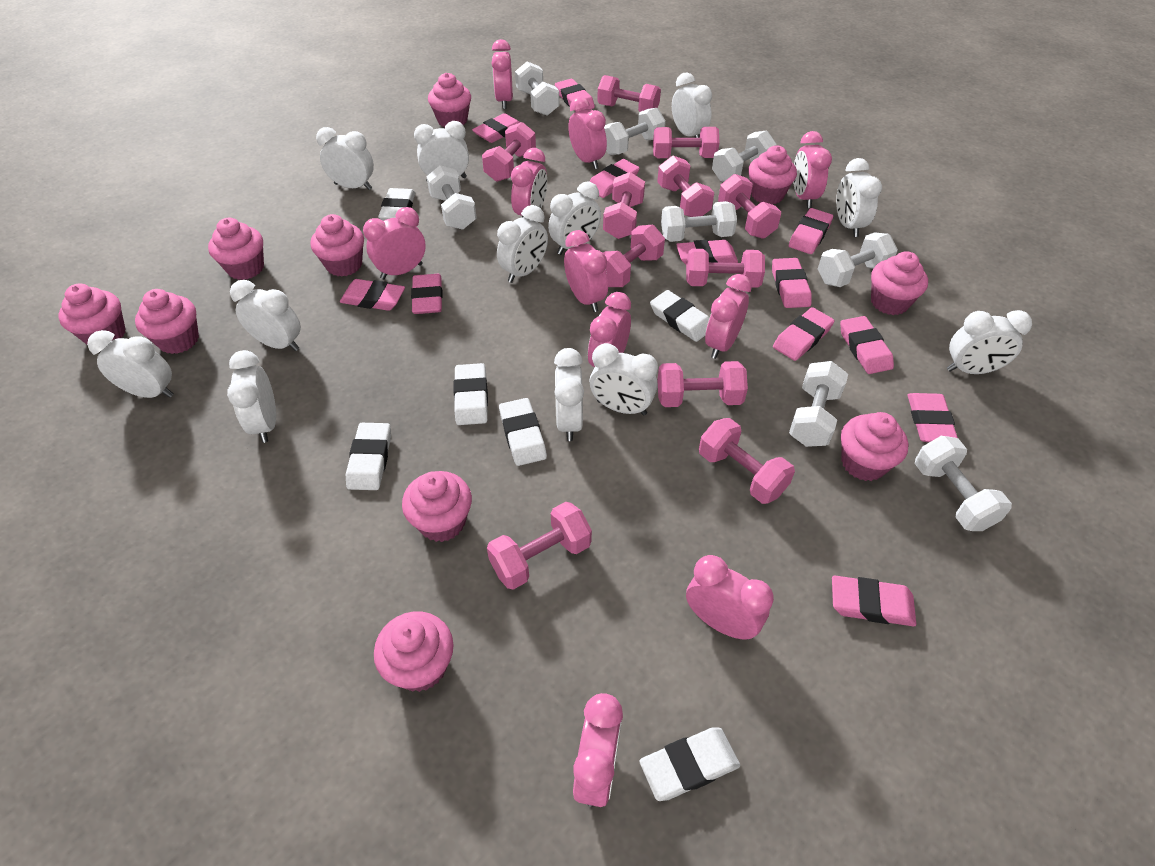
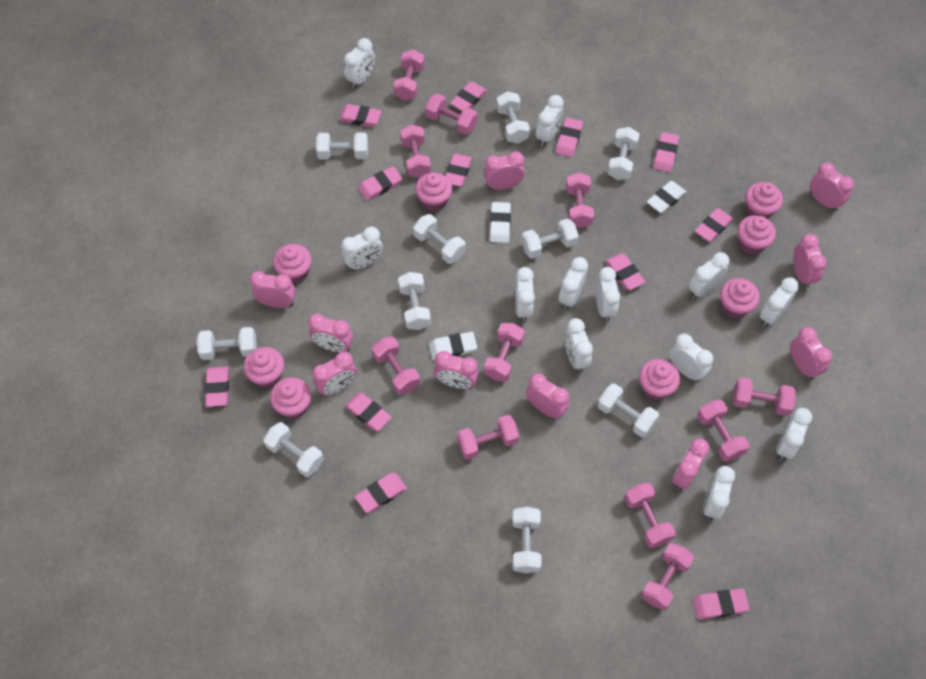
pink cupcake: [58,284,125,344] [135,289,199,354] [208,218,264,280] [311,214,364,277] [374,611,454,692] [402,471,472,542] [428,73,471,128] [748,145,797,205] [841,412,909,481] [871,251,928,315] = 10 -> [243,347,284,388] [270,378,311,419] [273,244,312,283] [415,172,452,211] [639,359,680,400] [720,278,760,318] [738,215,776,255] [745,182,783,219] = 8
white dumbbell: [426,165,477,230] [515,62,559,116] [604,108,666,155] [661,201,737,242] [712,130,776,182] [789,361,848,447] [818,232,898,287] [915,436,1012,531] = 8 -> [197,327,257,360] [263,422,324,477] [316,132,368,160] [398,272,431,330] [413,214,466,264] [496,92,530,144] [512,507,542,573] [522,219,579,259] [598,383,659,437] [608,127,640,180] = 10
white eraser: [346,423,391,490] [378,188,415,221] [454,363,488,425] [499,398,547,466] [639,727,740,801] [650,290,709,342] = 6 -> [429,332,477,361] [490,202,511,243] [647,181,687,213] = 3

